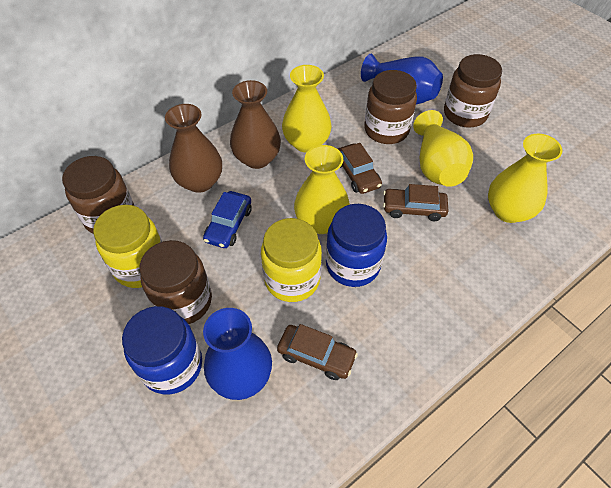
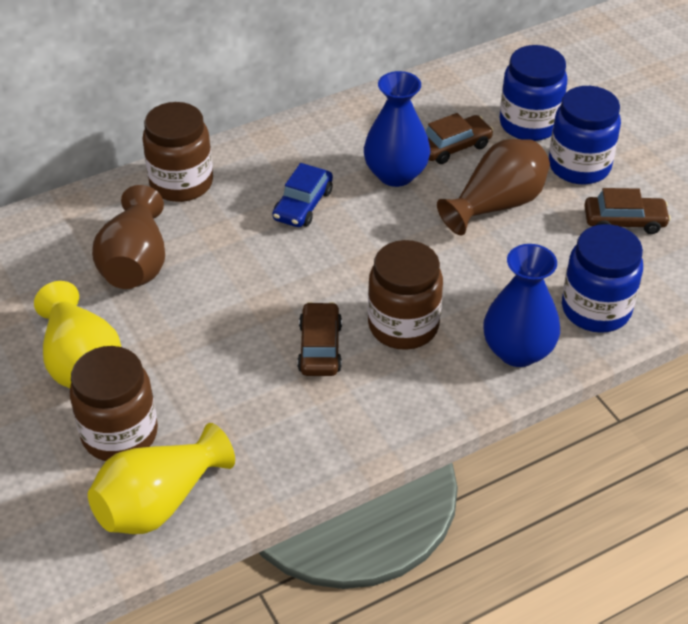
blue jar: [122,306,202,394] [326,204,387,287] = 2 -> [499,45,567,141] [549,86,621,185] [562,224,643,333] = 3
brown jar: [62,156,134,234] [140,240,212,324] [364,70,417,144] [444,54,502,128] = 4 -> [70,346,158,461] [142,102,213,202] [368,240,443,350] = 3
yellow jar: [93,205,162,288] [261,218,322,302] = 2 -> none = 0
yellow vase: [282,65,332,153] [294,145,350,234] [413,110,473,187] [488,134,562,223] = 4 -> [34,281,121,388] [88,423,235,534] = 2

